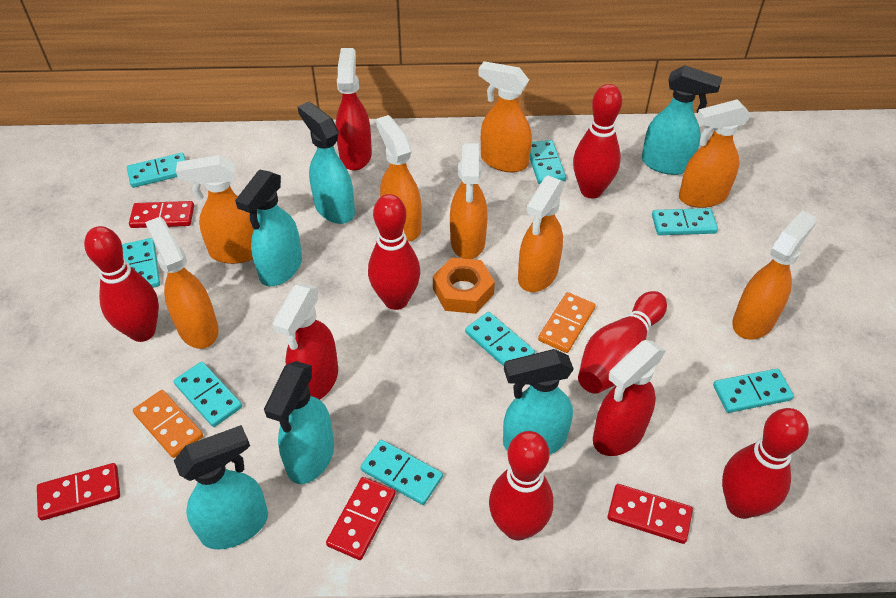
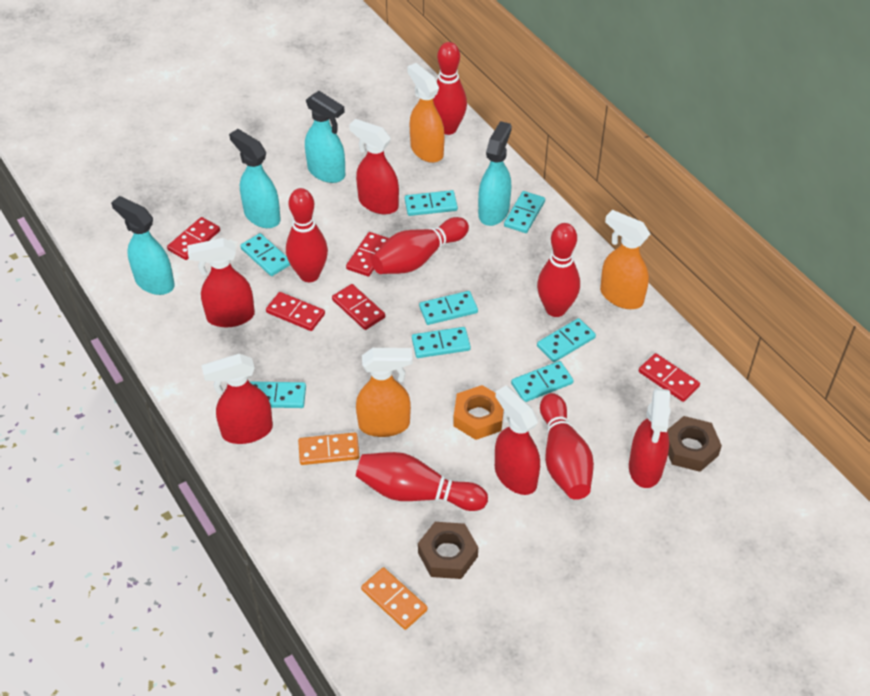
brown nut: none = 0 -> [418,522,478,579] [667,416,722,472] = 2
orange spray bottle: [145,217,219,349] [176,155,258,264] [376,115,422,241] [450,143,488,259] [478,61,532,172] [518,176,565,292] [679,99,751,208] [732,210,817,340] = 8 -> [356,348,413,437] [407,63,444,163] [600,210,650,309] = 3
red domino: [37,463,120,520] [129,201,194,228] [326,477,396,560] [607,484,693,544] = 4 -> [167,217,220,260] [266,292,325,331] [332,284,385,330] [346,232,389,277] [639,353,700,402] = 5
red spray bottle: [272,284,338,400] [336,48,372,171] [593,340,665,456] = 3 -> [187,238,255,327] [201,354,273,444] [349,119,399,214] [495,385,540,495] [629,388,671,488] = 5
turquoise spray bottle: [174,425,268,549] [235,170,302,286] [264,361,334,484] [298,102,355,224] [503,349,574,455] [642,65,723,175] = 6 -> [111,196,174,295] [229,129,281,228] [305,91,345,183] [478,121,512,226] = 4

